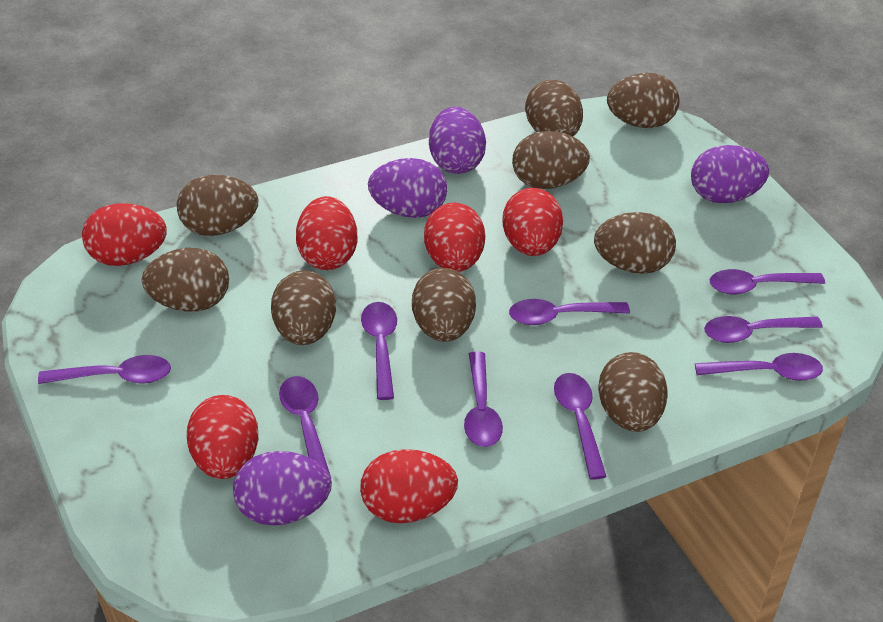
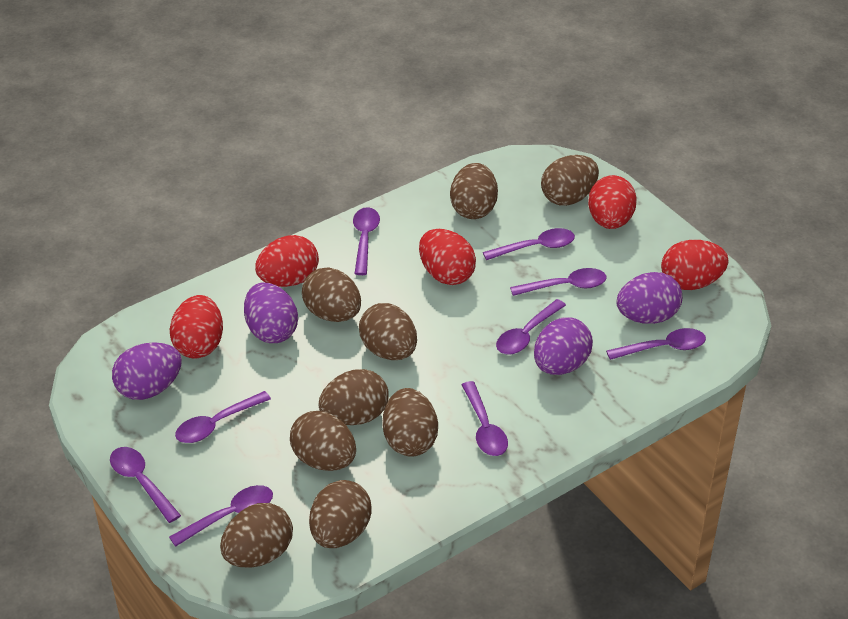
red egg: [82,203,167,266] [187,395,258,479] [296,196,357,270] [360,449,458,523] [424,202,485,272] [502,188,563,256] = 6 -> [170,295,223,358] [255,235,319,287] [419,229,476,285] [588,175,637,229] [661,240,729,290] = 5

